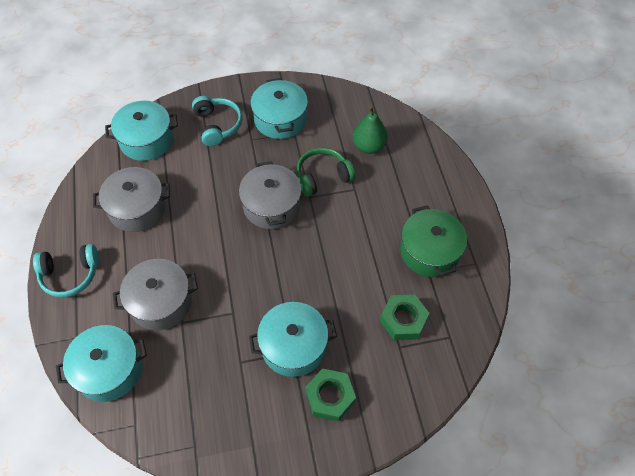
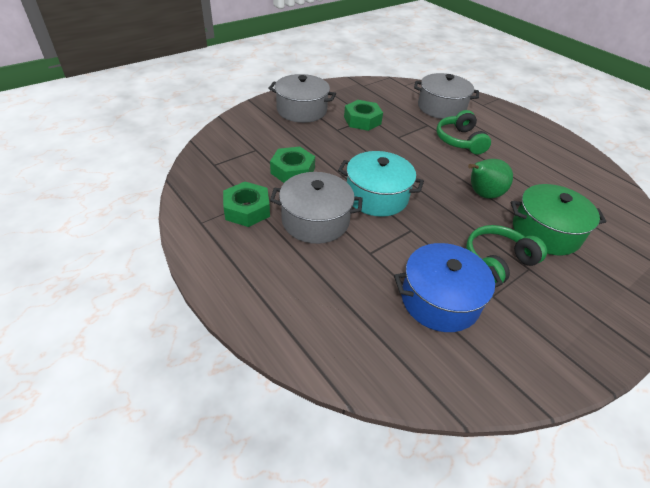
blue pot: none = 0 -> [394,243,503,332] = 1
green headphones: [297,148,355,197] = 1 -> [436,110,491,155] [466,225,547,283] = 2
green nut: [305,368,356,421] [380,295,430,340] = 2 -> [223,182,270,227] [270,147,315,183] [344,100,383,131] = 3
turquoise headphones: [33,244,99,298] [192,96,243,146] = 2 -> none = 0
turquoise pot: [56,325,147,402] [105,101,178,161] [249,302,337,377] [250,78,308,139] = 4 -> [338,151,424,217] = 1

